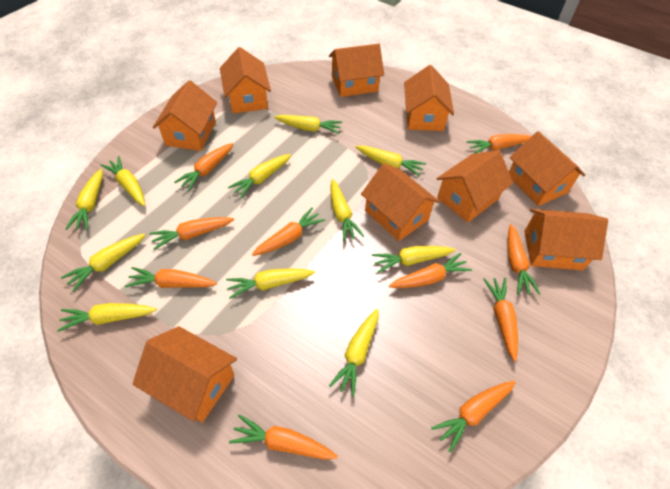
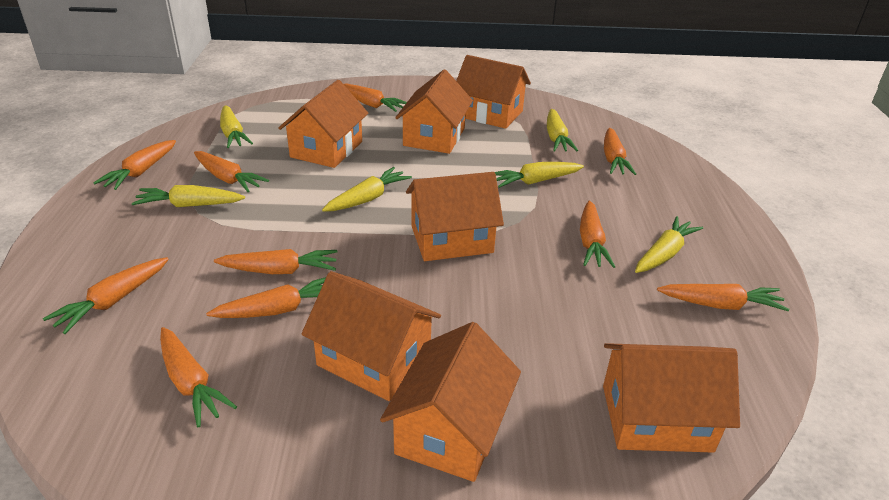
orange house: [132,326,237,423] [153,80,217,151] [220,47,271,113] [329,44,384,97] [361,163,440,241] [404,65,454,131] [436,150,513,222] [509,131,585,206] [524,209,608,270] = 9 -> [278,80,368,168] [301,271,441,401] [380,322,521,482] [395,70,473,154] [406,172,504,261] [456,55,531,129] [603,343,740,453] = 7
yellow carrot: [57,303,157,332] [61,233,146,292] [65,169,103,230] [101,156,145,206] [226,268,315,299] [228,154,291,198] [274,115,342,134] [329,309,379,397] [331,179,364,241] [356,146,426,177] [372,246,455,273] = 11 -> [132,185,245,207] [220,105,253,148] [322,167,412,212] [495,162,584,188] [547,109,578,151] [635,216,703,273] = 6

